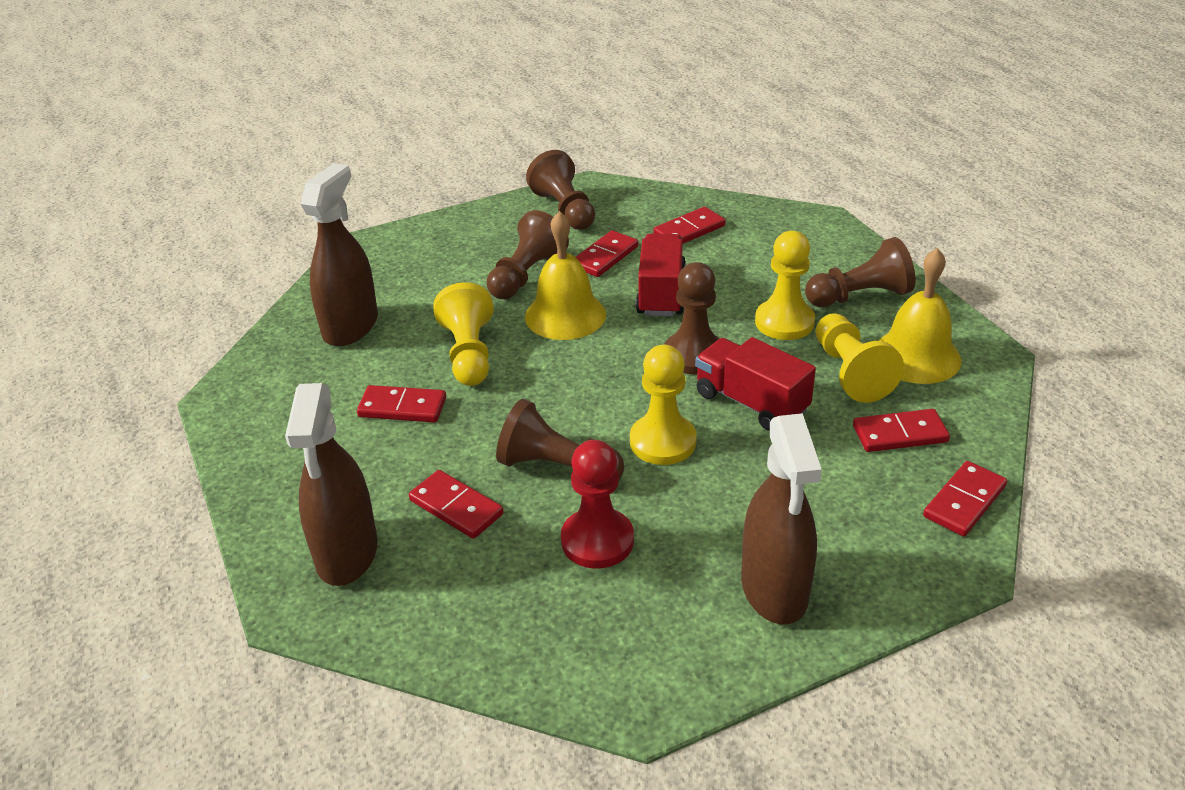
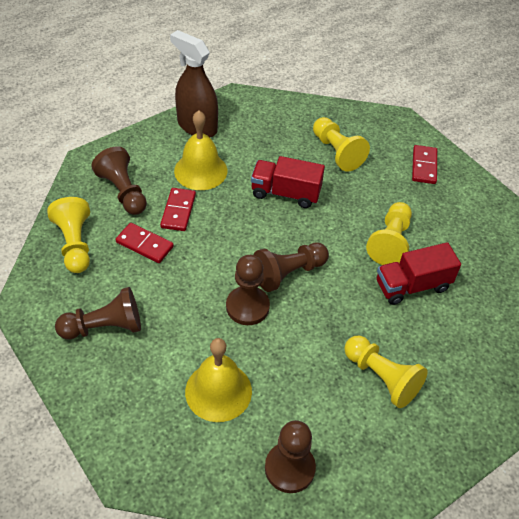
brown spray bottle: [285,383,378,586] [301,163,378,346] [741,413,822,625] = 3 -> [170,30,218,138] = 1
red domino: [357,385,446,423] [409,470,503,539] [576,230,638,277] [654,207,726,244] [853,409,950,452] [923,461,1007,536] = 6 -> [116,223,174,263] [160,188,196,231] [412,145,437,184] = 3
red pawn: [561,440,634,568] = 1 -> none = 0

